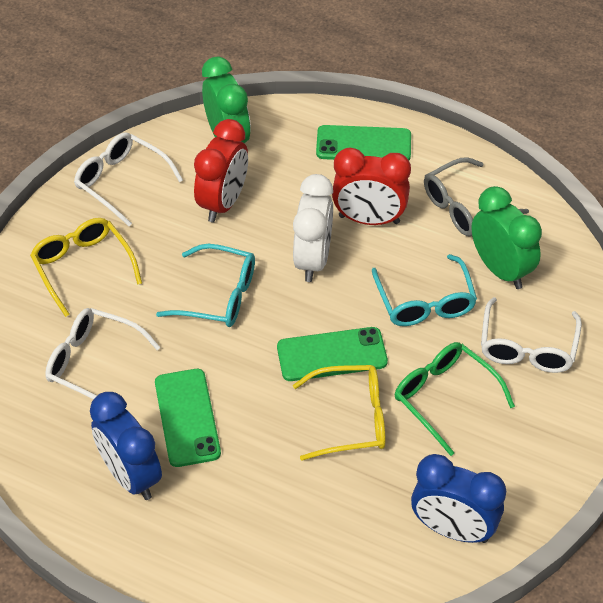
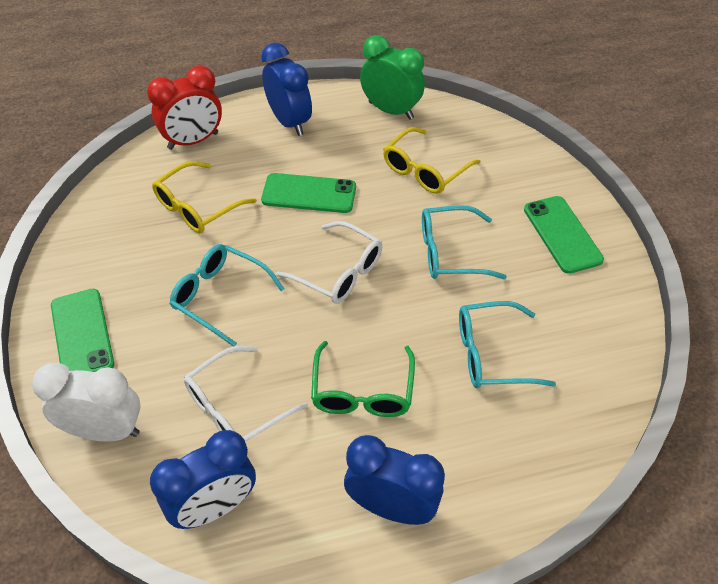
blue clock: [90,392,162,500] [411,454,506,543] = 2 -> [150,430,256,529] [261,43,312,136] [344,435,445,525] = 3
green clock: [202,57,251,143] [471,186,542,289] = 2 -> [360,35,425,120] = 1
grey glasses: [424,157,529,237] = 1 -> none = 0
red clock: [194,119,248,222] [332,147,411,225] = 2 -> [147,66,222,150] = 1
turquoise glasses: [156,244,255,327] [372,254,477,326] = 2 -> [170,244,285,347] [422,205,507,279] [459,301,556,388] = 3
white glasses: [45,308,161,400] [74,132,183,226] [481,297,582,373] = 3 -> [184,346,308,442] [275,221,383,304] = 2

